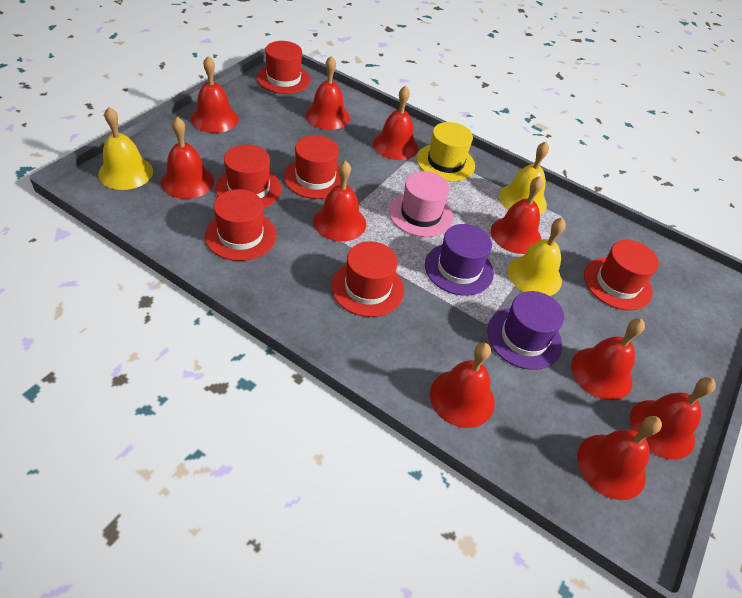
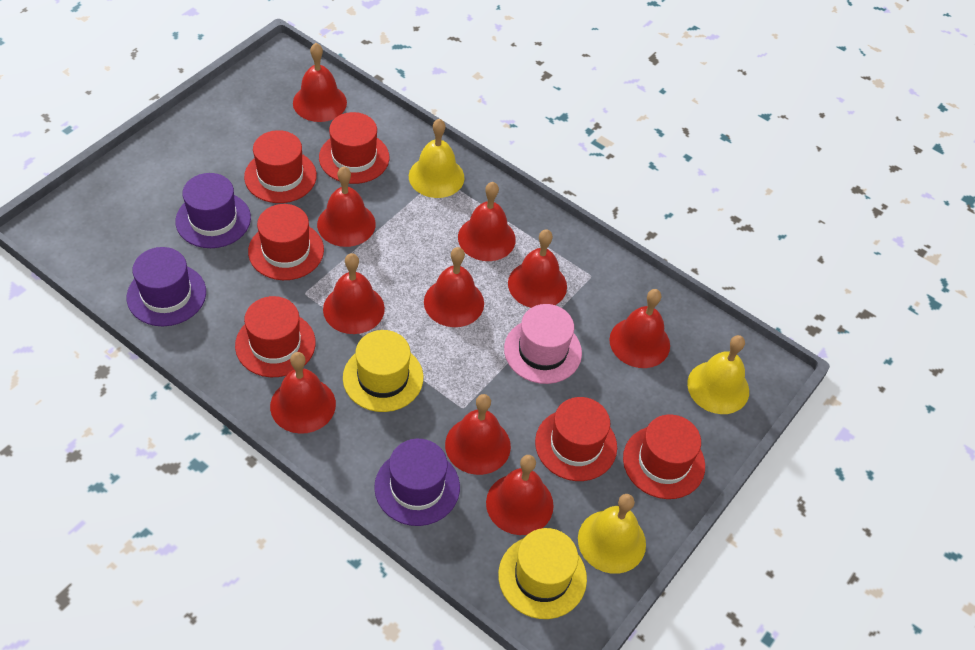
purple hat: [425,224,494,296] [487,291,564,370] = 2 -> [127,247,206,326] [175,173,251,248] [374,439,460,526] = 3
yellow hat: [417,122,475,182] = 1 -> [343,330,423,412] [498,528,587,619] = 2

